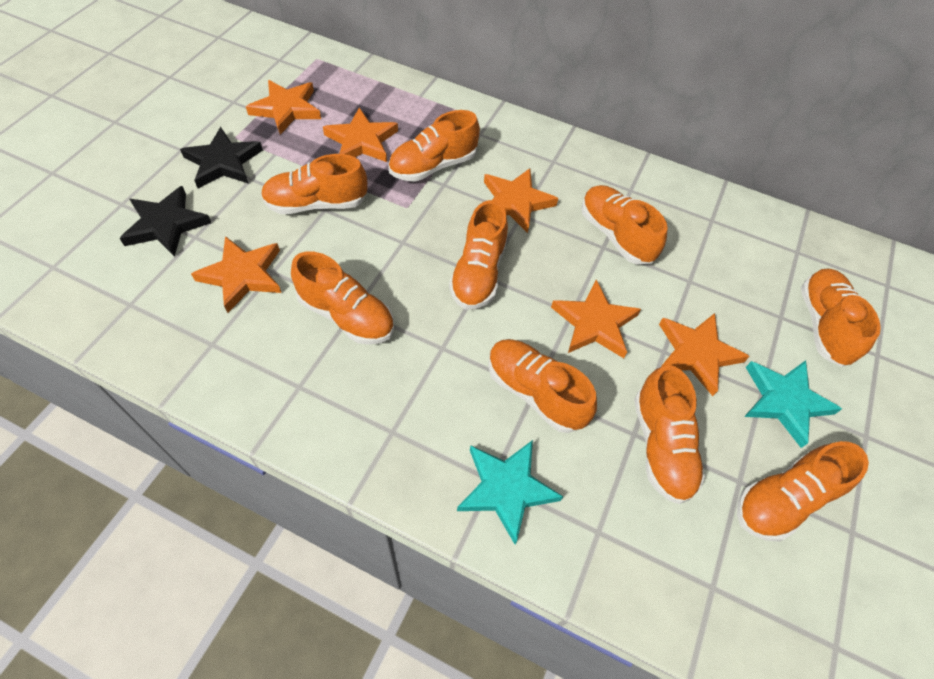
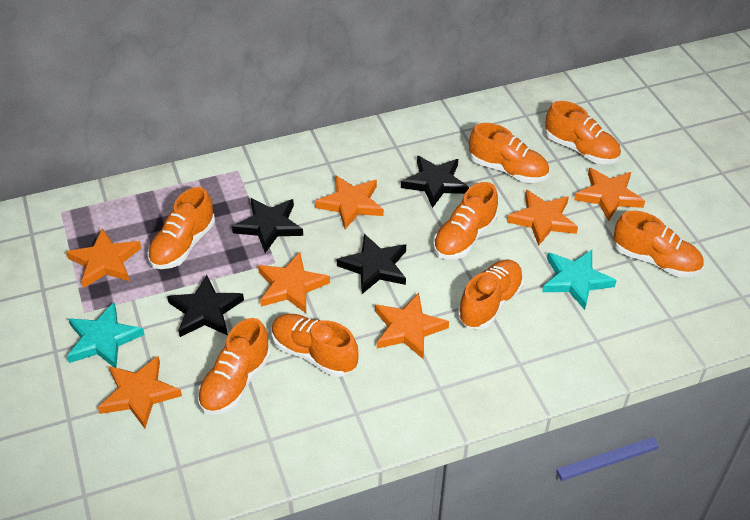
black star: [119,186,211,257] [180,127,263,188] = 2 -> [167,275,244,337] [232,198,303,253] [337,234,406,294] [401,156,469,208] = 4
orange shoe: [261,154,367,214] [291,251,394,345] [388,110,480,182] [449,200,508,310] [488,339,597,433] [582,185,668,264] [634,365,705,504] [737,441,869,542] [801,269,881,367] = 9 -> [147,187,215,269] [197,318,271,415] [272,314,359,377] [433,182,498,259] [458,259,524,330] [469,123,549,183] [545,101,621,164] [613,211,704,277] = 8
orange star: [191,236,281,313] [246,80,321,135] [323,108,398,162] [484,168,558,233] [551,280,641,358] [659,313,750,396] = 6 -> [66,228,141,288] [98,356,182,428] [258,252,330,313] [315,175,384,229] [375,293,449,359] [507,190,578,246] [574,168,645,221] = 7

